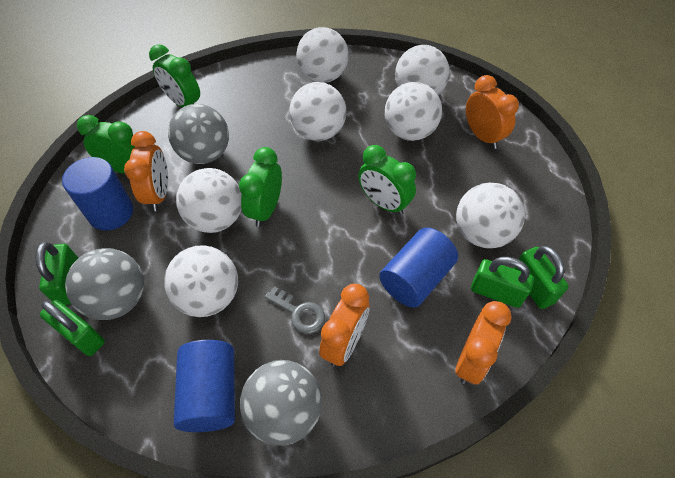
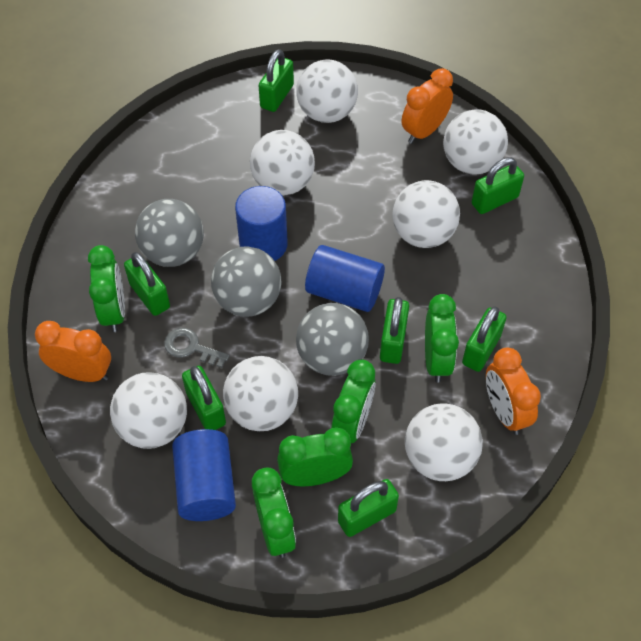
green clock: [77,115,135,174] [149,44,200,108] [239,147,282,227] [358,145,416,215] = 4 -> [88,245,125,332] [252,468,296,558] [277,427,353,486] [331,360,376,443] [425,294,459,383] = 5
green padlock: [35,242,78,305] [40,300,105,356] [471,257,534,308] [513,246,569,309] = 4 -> [124,252,170,316] [182,366,226,430] [258,49,294,112] [338,479,399,537] [380,297,409,364] [462,306,507,372] [472,157,524,214] = 7
orange clock: [124,131,168,211] [319,284,370,367] [455,301,512,384] [466,75,519,149] = 4 -> [35,321,111,382] [402,68,453,144] [486,348,541,435] = 3

